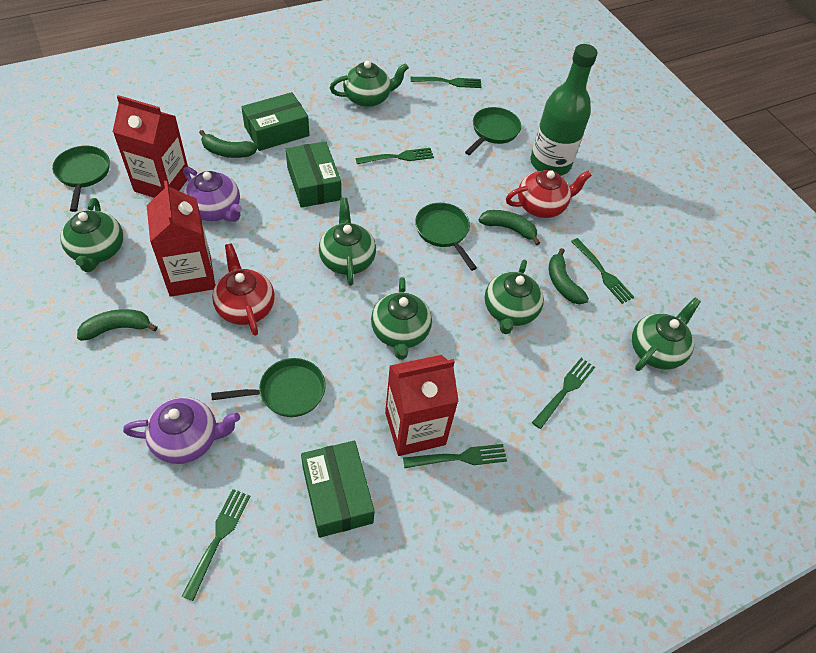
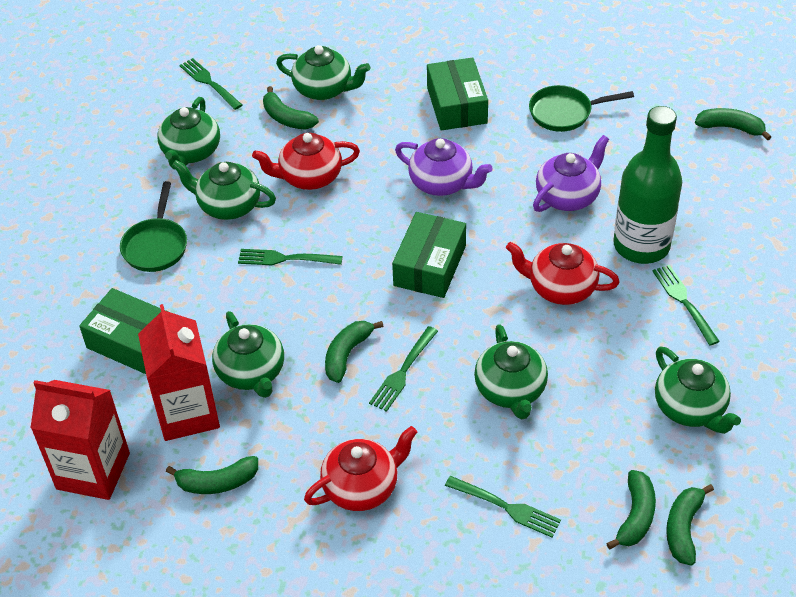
green banana: [77,309,158,341] [199,130,258,158] [479,210,540,245] [549,248,589,304] = 4 -> [166,456,258,494] [263,86,319,130] [325,321,383,383] [606,470,656,549] [666,484,714,565] [695,108,771,141] = 6
green fork: [181,489,251,601] [356,148,434,164] [403,444,507,468] [411,77,481,88] [532,358,595,429] [571,238,634,304] = 6 -> [179,58,242,110] [238,249,343,265] [369,326,438,412] [445,476,561,537] [652,265,720,345] = 5
green pan: [52,146,110,212] [211,358,326,417] [415,203,477,271] [465,107,521,155] = 4 -> [120,181,187,272] [529,85,634,132] = 2
red carton: [113,95,190,198] [147,181,215,297] [385,355,459,456] = 3 -> [31,380,130,500] [138,304,220,441] = 2
red teapot: [212,243,275,336] [506,170,592,218] = 2 -> [252,133,360,190] [304,426,417,511] [506,242,620,305] = 3

